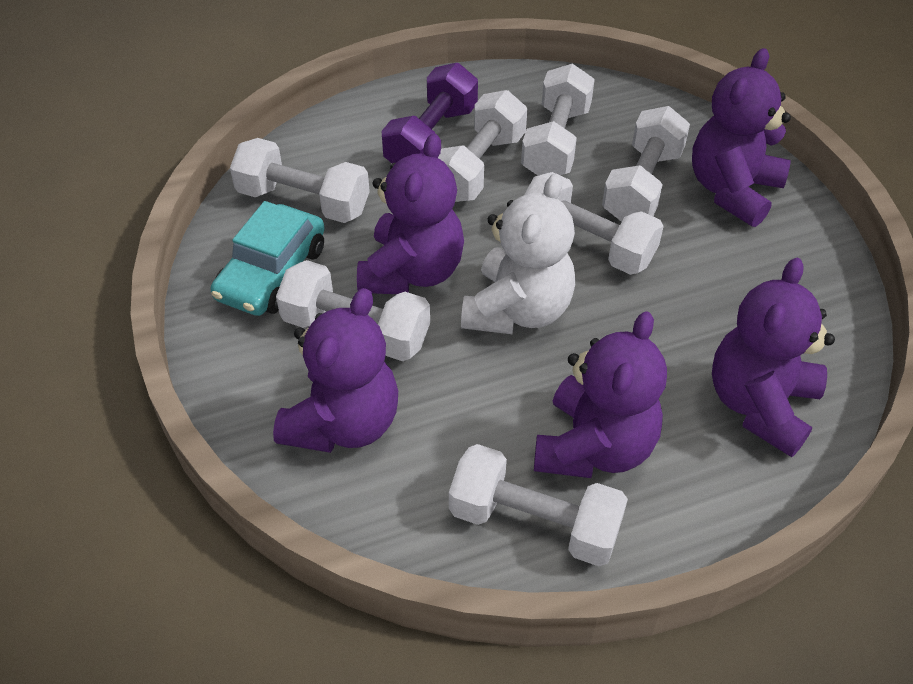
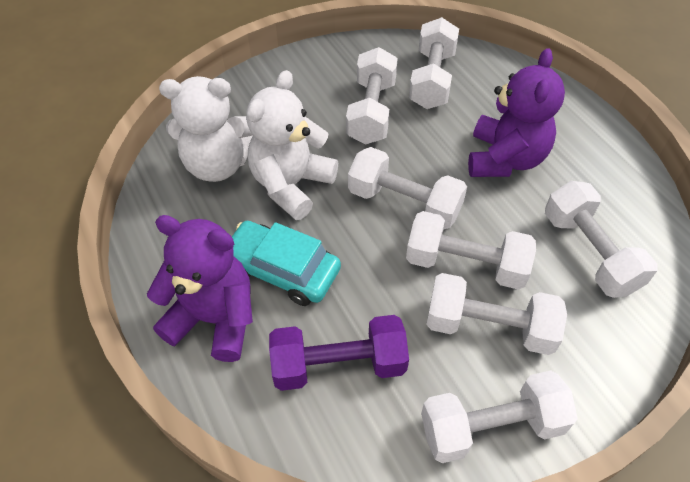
purple teddy bear: [273,288,398,453] [357,133,464,294] [534,311,667,478] [692,48,791,227] [712,258,835,457] = 5 -> [147,215,253,362] [468,48,565,177] = 2
white teddy bear: [461,173,575,334] = 1 -> [159,76,253,182] [246,70,338,220] = 2

